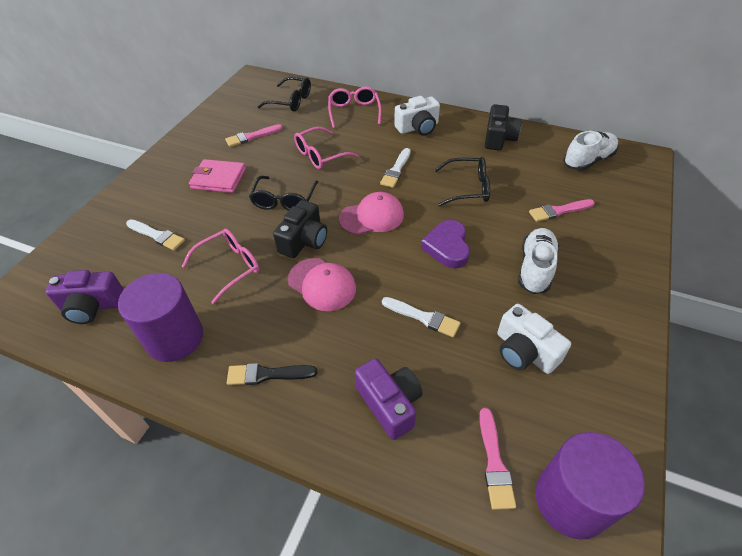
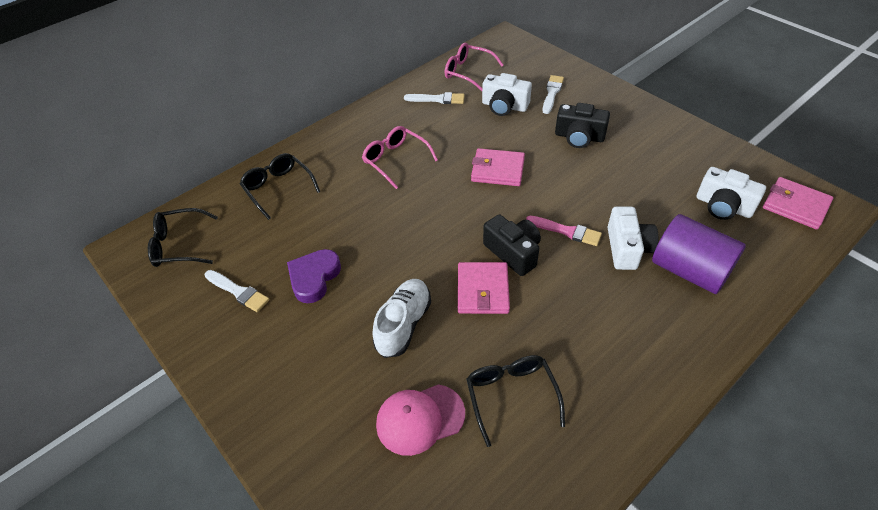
black brush: [227,363,317,385] = 1 -> none = 0
pink brush: [225,124,283,147] [479,408,516,510] [529,199,595,222] = 3 -> [526,216,602,246] = 1
pink cap: [288,258,356,311] [339,192,404,235] = 2 -> [376,384,465,456] = 1
pink glasses: [182,229,260,304] [294,126,359,169] [328,86,382,128] = 3 -> [362,126,438,189] [445,43,503,91] = 2
pink wallet: [189,159,246,193] = 1 -> [458,262,510,314] [471,148,525,186] [763,177,833,230] = 3
purple camera: [45,270,124,324] [355,358,423,440] = 2 -> none = 0
purple cylinder: [118,273,203,362] [535,432,645,540] = 2 -> [652,214,746,294] = 1
white camera: [394,96,440,136] [497,304,571,374] = 2 -> [482,73,532,116] [608,206,658,270] [697,167,766,220] = 3
white shoe: [518,228,559,294] [563,131,618,171] = 2 -> [372,279,431,358] = 1

